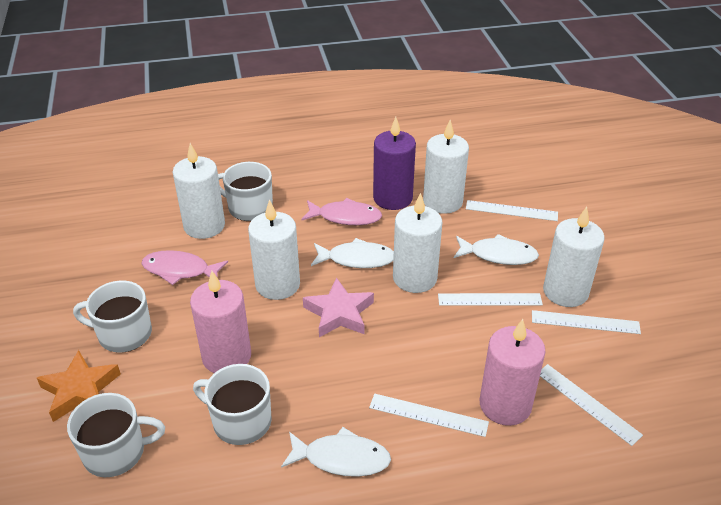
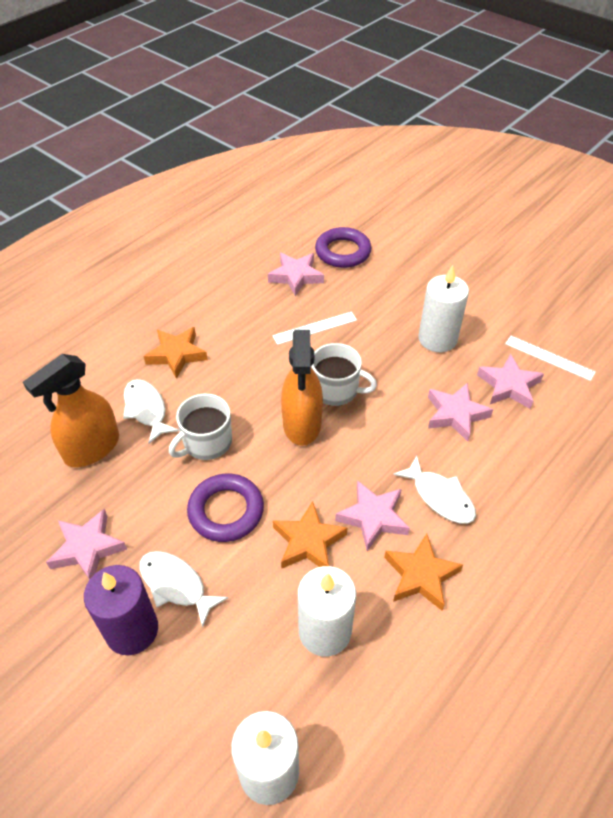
orange spray bottle: none = 0 -> [23,354,119,467] [281,330,323,446] = 2
orange star: [37,350,121,422] = 1 -> [144,327,208,379] [273,501,347,569] [384,534,463,611] = 3
pink candle: [190,271,251,373] [480,319,546,426] = 2 -> none = 0
pink fish: [142,250,228,285] [301,198,382,225] = 2 -> none = 0
pink star: [303,277,374,337] = 1 -> [46,509,127,580] [268,253,324,296] [335,480,410,551] [428,383,493,442] [477,354,544,409] = 5
purple ring: none = 0 -> [187,474,264,542] [315,227,372,268] = 2
white candle: [173,143,225,239] [248,199,300,300] [393,193,442,293] [423,120,469,214] [543,207,605,307] = 5 -> [231,711,299,805] [298,566,356,656] [418,265,469,352] = 3
white mug: [67,393,165,477] [73,281,152,353] [193,364,272,445] [218,162,273,221] = 4 -> [169,394,232,460] [311,343,377,406] = 2
white ruler: [369,394,489,437] [438,293,543,306] [466,200,558,221] [532,310,641,334] [540,364,643,446] = 5 -> [272,312,357,345] [505,336,596,381] = 2

